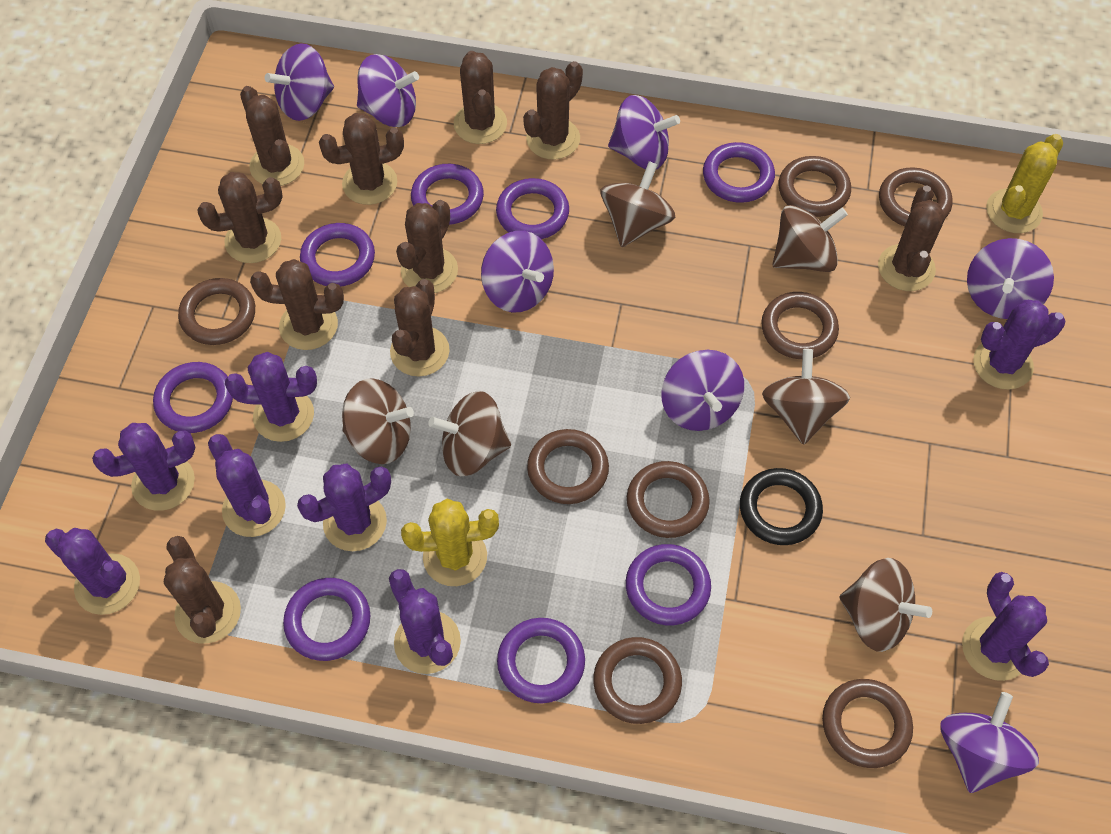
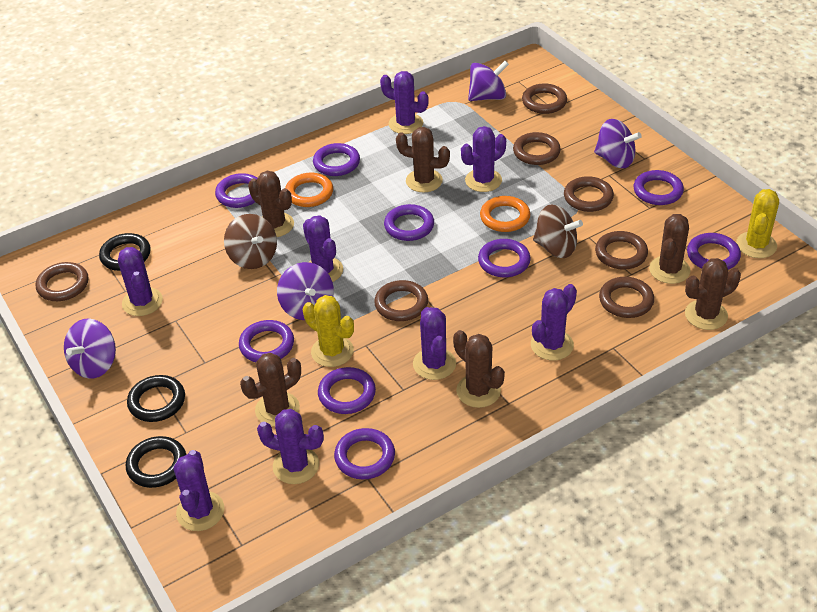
black ring: [740,468,823,545] = 1 -> [99,233,151,271] [126,436,186,488] [127,375,185,422] = 3
brown cactus: [164,536,241,644] [197,172,283,263] [240,86,304,186] [250,259,344,350] [319,113,404,205] [390,279,450,377] [396,200,458,293] [454,51,507,144] [523,61,583,160] [878,185,946,291] = 10 -> [240,353,301,426] [248,171,294,237] [396,127,450,192] [453,330,505,408] [649,214,691,284] [685,258,741,330] = 6
brown ring: [178,278,255,345] [527,429,609,504] [593,637,682,724] [627,461,710,538] [761,292,839,359] [779,156,851,217] [822,679,913,768] [879,167,952,227] = 8 -> [36,262,89,301] [374,280,428,321] [513,132,561,165] [522,83,567,114] [564,176,614,212] [595,231,648,270] [599,277,654,318] = 7
brown spinning top: [342,378,414,464] [428,391,511,476] [601,161,675,247] [762,349,850,445] [773,205,848,272] [839,558,932,652] = 6 -> [224,214,277,269] [533,204,583,258] = 2
orange ring: none = 0 -> [285,173,333,207] [480,196,530,232] = 2
purple ring: [153,362,233,433] [283,578,370,661] [300,223,375,286] [411,164,484,225] [496,178,569,239] [497,618,585,703] [626,544,711,625] [703,142,775,203] = 8 -> [215,173,258,208] [239,320,294,362] [313,143,360,176] [318,367,376,414] [334,428,395,479] [384,204,434,241] [478,239,531,277] [633,170,684,205] [687,233,741,270] = 9
purple spinning top: [265,43,334,121] [357,54,419,127] [481,231,554,312] [608,95,680,169] [661,350,744,431] [940,692,1039,793] [967,238,1054,319] = 7 -> [64,318,116,379] [277,262,334,320] [468,61,509,101] [594,119,642,168] = 4

